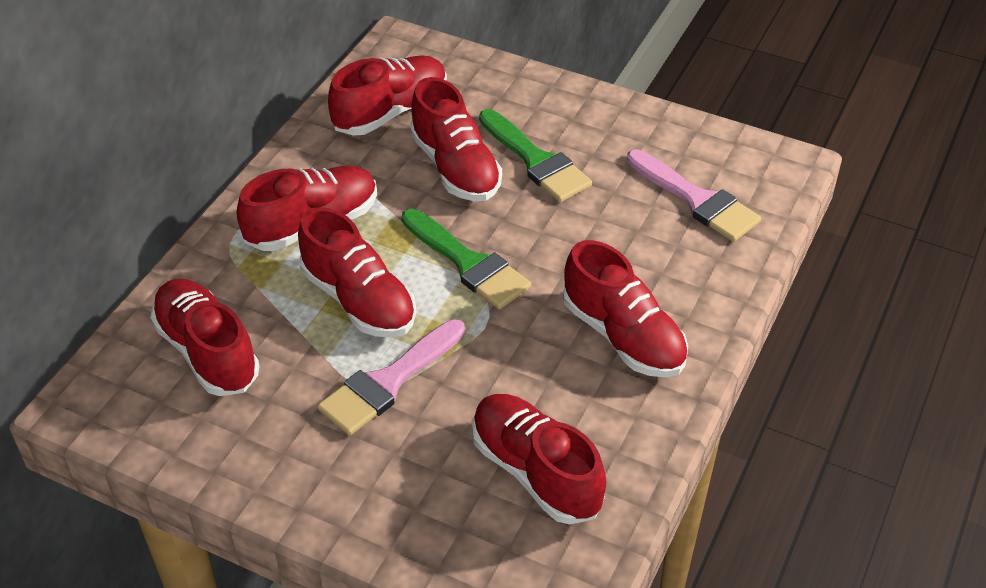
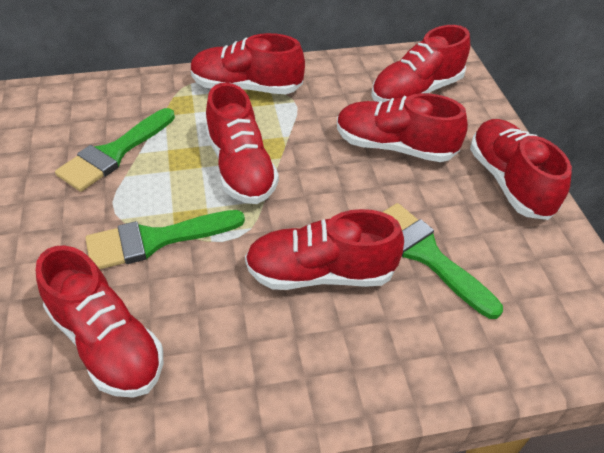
green brush: [402,209,531,309] [479,109,592,202] = 2 -> [55,108,175,192] [85,210,245,269] [383,203,503,319] = 3
pink brush: [317,319,465,436] [627,149,761,242] = 2 -> none = 0

